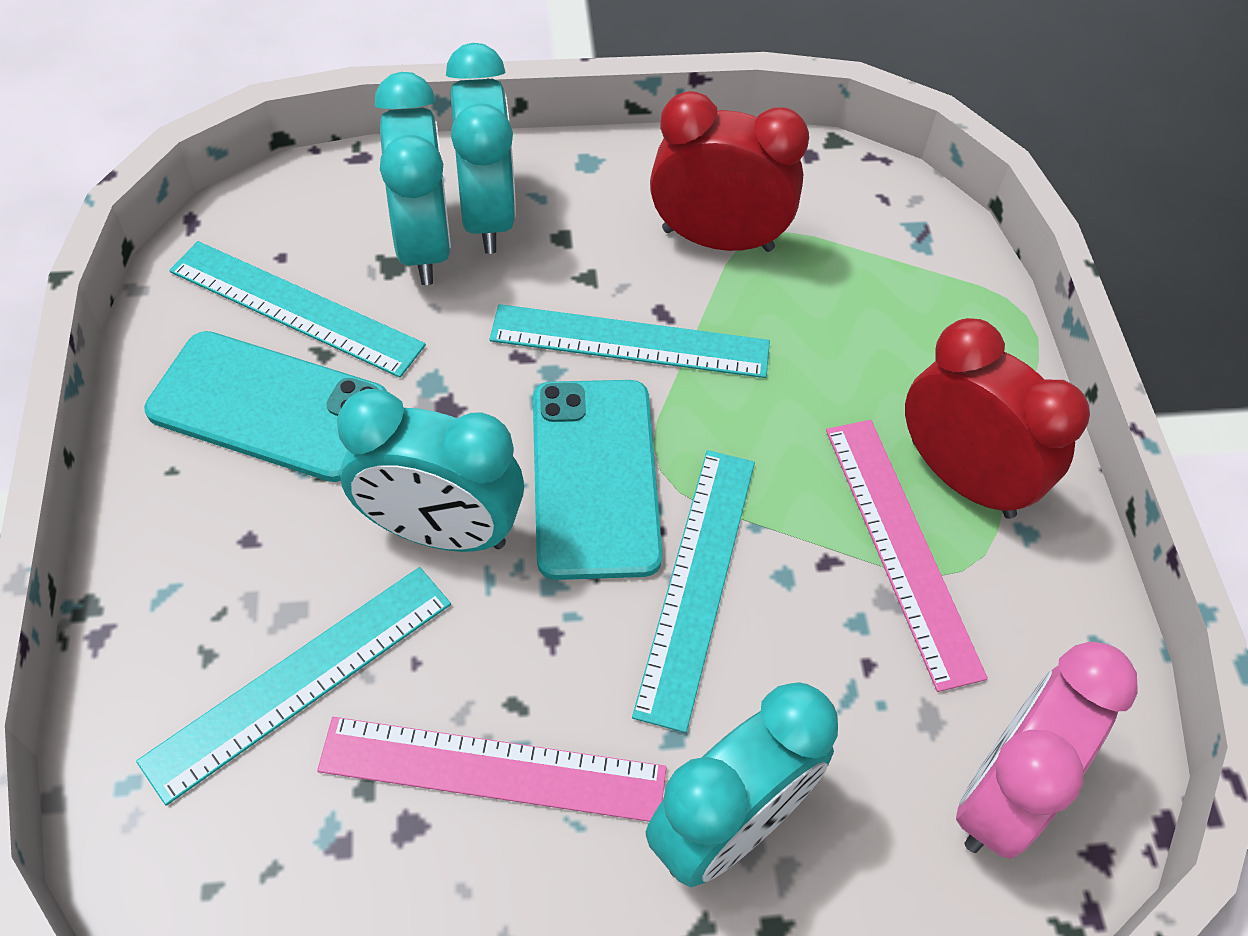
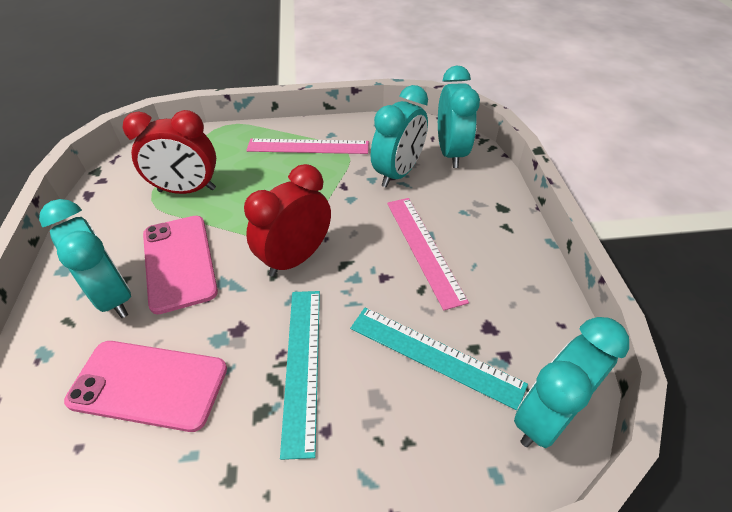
pink clock: [956,642,1138,859] = 1 -> none = 0
pink phone: none = 0 -> [64,341,227,432] [143,216,218,315] = 2
turquoise phone: [144,331,387,482] [533,380,663,580] = 2 -> none = 0
turquoise ruler: [136,567,451,806] [169,241,426,378] [490,304,770,378] [632,450,755,733] = 4 -> [280,291,320,460] [350,308,528,410] = 2

